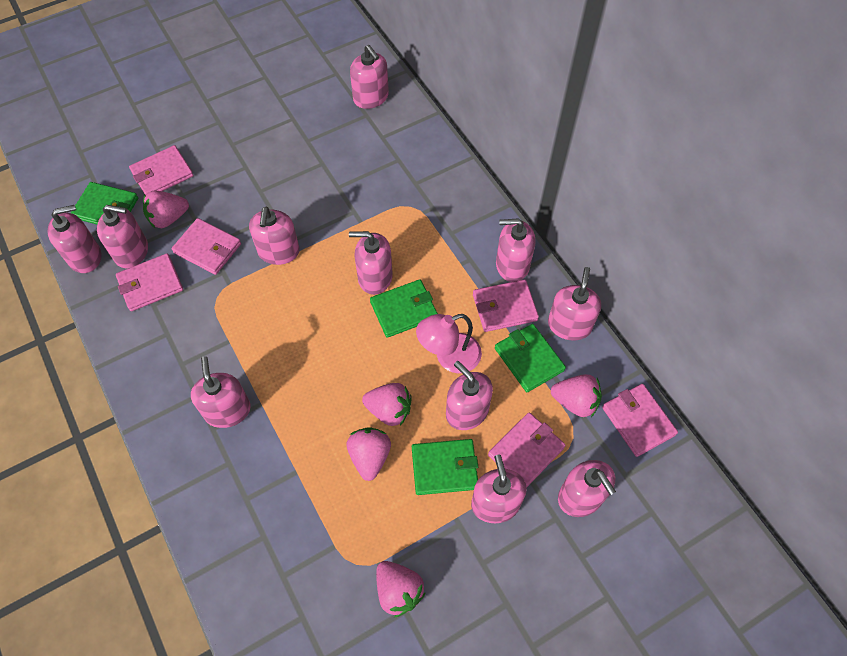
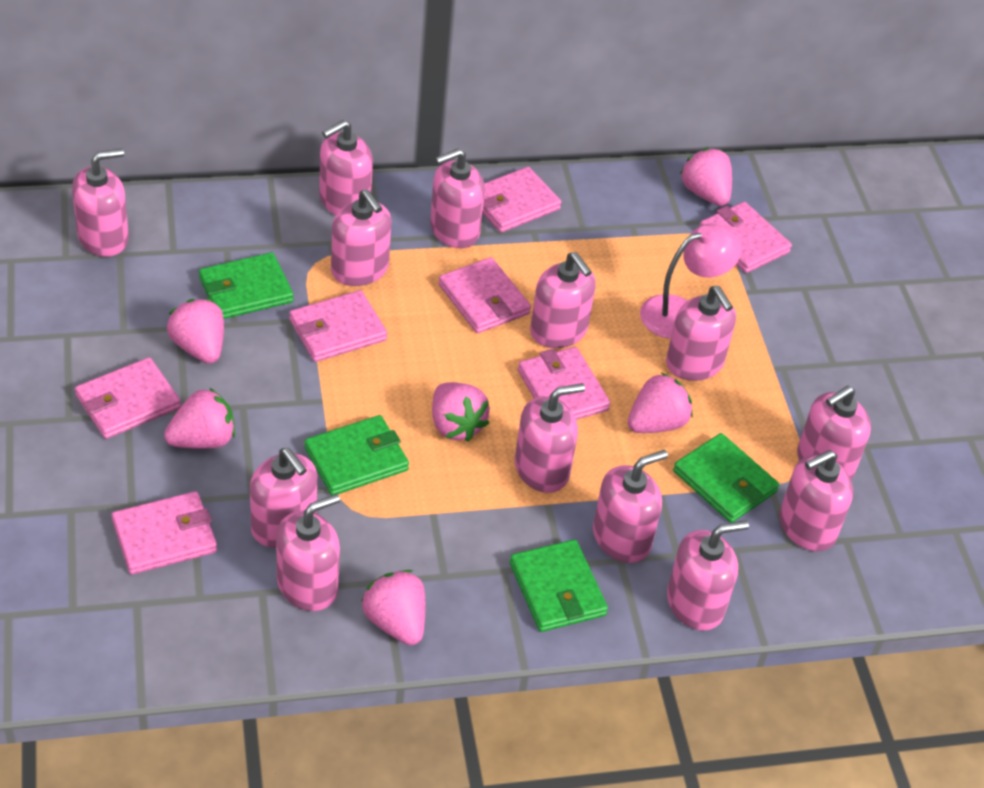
pink soap dispenser: [47,205,101,273] [97,205,148,268] [191,356,251,428] [249,207,300,265] [349,231,393,295] [350,45,389,109] [446,361,493,430] [471,454,527,523] [496,218,536,282] [548,267,601,340] [558,460,616,517] = 11 -> [72,149,129,257] [250,448,317,548] [276,494,340,611] [319,120,373,215] [331,189,391,286] [430,148,485,248] [515,383,585,493] [530,252,596,348] [593,450,668,563] [666,286,736,381] [667,520,749,631] [779,450,853,551] [797,386,871,479] = 13
pink strawberry: [143,190,189,228] [347,427,391,481] [362,383,412,426] [376,561,426,617] [551,374,602,417] = 5 -> [164,388,235,449] [167,299,224,364] [362,570,425,645] [432,382,490,442] [628,373,693,433] [680,148,732,206] = 6
pink wallet: [116,253,183,311] [129,145,194,195] [171,218,241,275] [473,279,539,332] [488,412,566,488] [602,384,678,457] = 6 -> [75,357,181,439] [112,491,217,575] [289,290,387,362] [438,257,531,333] [483,167,561,233] [518,347,610,420] [700,202,792,273] = 7

